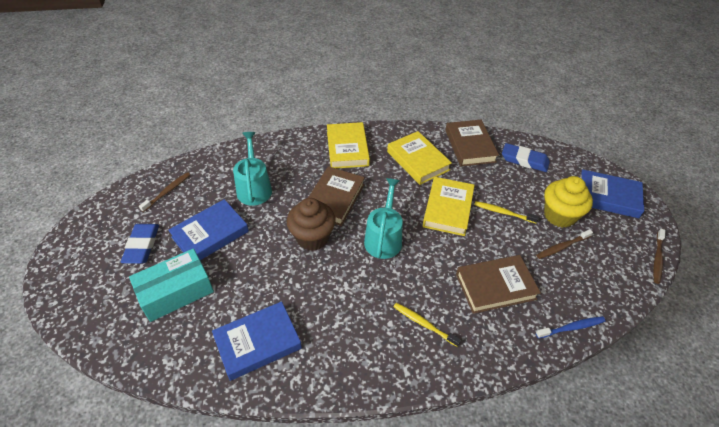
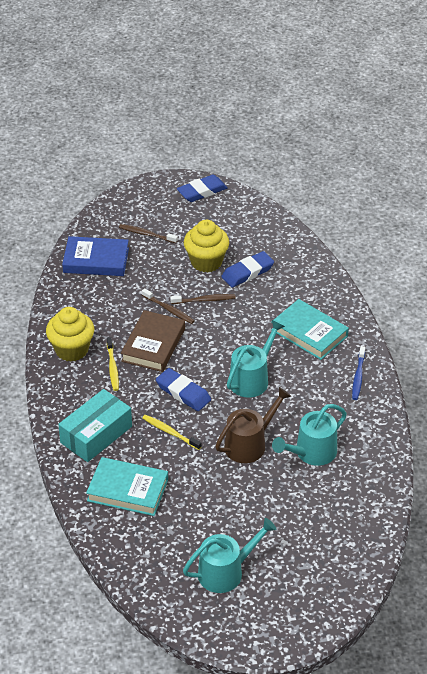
blue book: [168,199,249,260] [212,301,302,381] [579,169,644,218] = 3 -> [62,236,129,276] = 1
blue eraser: [121,224,159,264] [502,143,550,172] = 2 -> [156,368,211,411] [177,175,227,202] [221,251,274,287] = 3
brown book: [308,166,365,226] [445,120,499,166] [456,255,541,314] = 3 -> [121,310,185,372] = 1
brown cupcake: [287,198,336,251] = 1 -> none = 0
brown watering can: none = 0 -> [215,387,291,463] = 1
turquoise book: none = 0 -> [86,457,168,516] [271,299,349,360] = 2
turquoise watering can: [233,132,272,206] [364,178,403,259] = 2 -> [183,518,277,593] [227,320,285,398] [272,404,347,466] = 3
yellow book: [327,122,370,169] [387,131,452,185] [423,177,474,236] = 3 -> none = 0
yellow cupcake: [544,176,593,228] = 1 -> [46,307,94,361] [184,220,229,272] = 2

